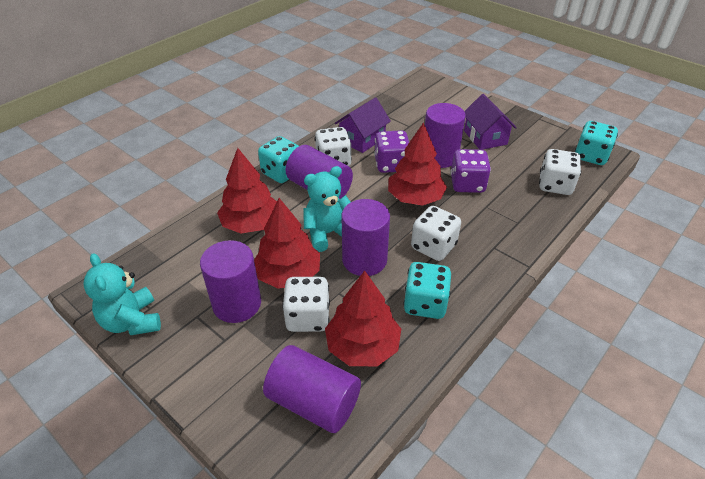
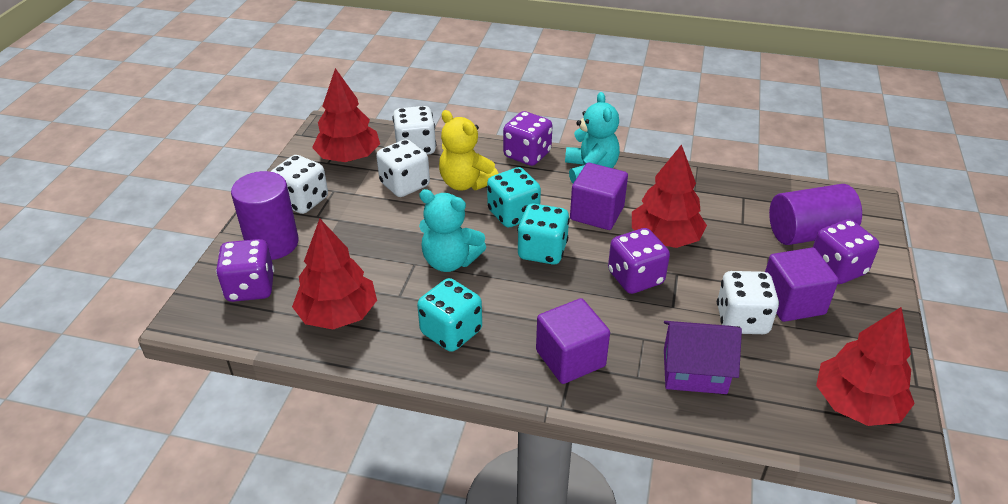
purple cube: none = 0 -> [536,298,610,384] [570,163,628,230] [765,248,839,322] = 3
purple cylinder: [200,240,261,323] [263,345,361,433] [286,145,353,199] [341,199,390,276] [425,103,466,168] = 5 -> [231,171,299,260] [769,184,862,245] = 2
purple dice: [374,130,409,173] [450,149,491,193] = 2 -> [216,239,274,302] [503,111,553,166] [608,228,670,294] [813,219,879,284] = 4
purple house: [335,97,391,153] [464,94,517,150] = 2 -> [664,321,742,394] = 1
yellow teddy bear: none = 0 -> [439,110,499,190] = 1

